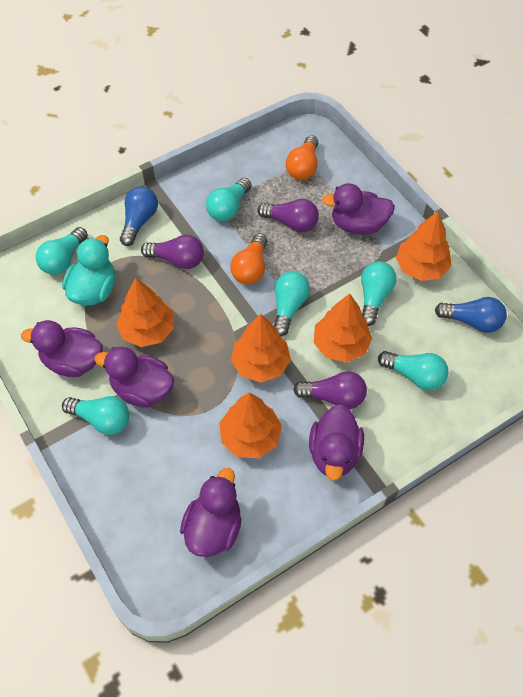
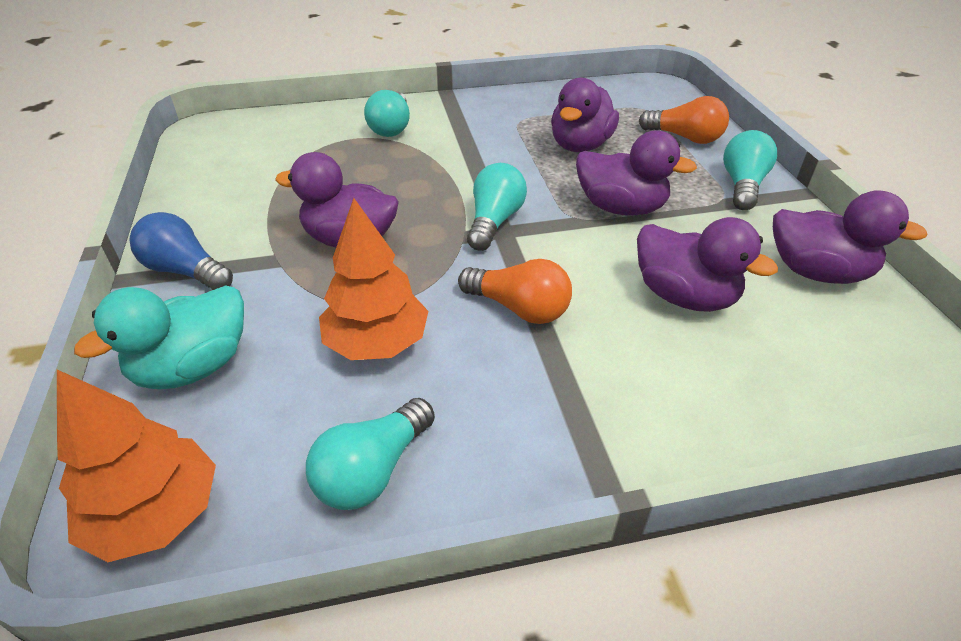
blue light bulb: [120,186,158,246] [435,297,507,333] = 2 -> [130,212,233,290] = 1
orange tree: [116,278,174,347] [219,393,282,458] [231,314,291,383] [314,293,372,362] [396,211,452,281] = 5 -> [57,370,216,562] [319,198,428,360] = 2
purple light bulb: [141,235,204,269] [257,199,319,232] [293,371,367,409] = 3 -> none = 0
turquoise light bulb: [36,227,88,275] [62,396,129,435] [206,178,252,221] [274,271,310,336] [361,261,397,326] [378,351,449,390] = 6 -> [306,398,435,510] [364,90,410,137] [467,163,527,251] [723,130,777,210] = 4

